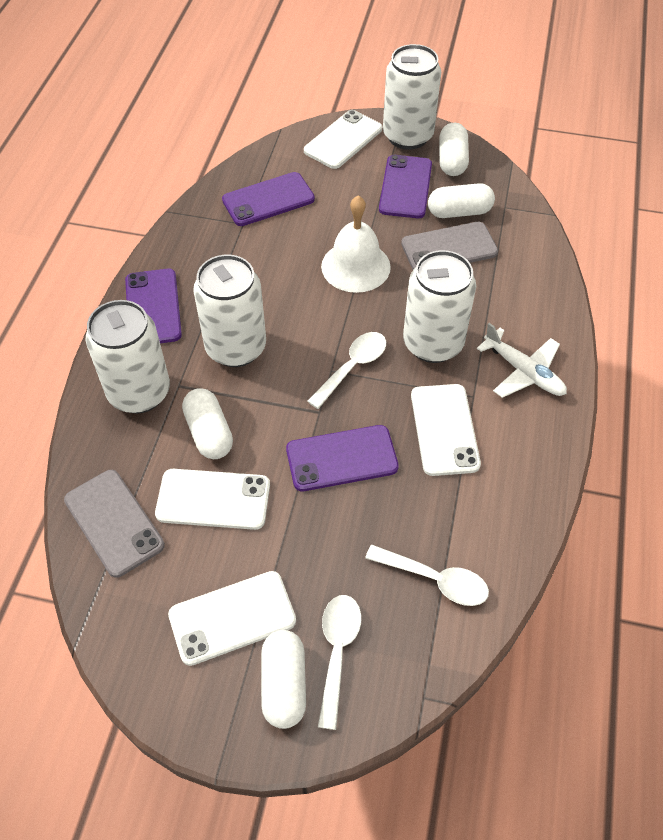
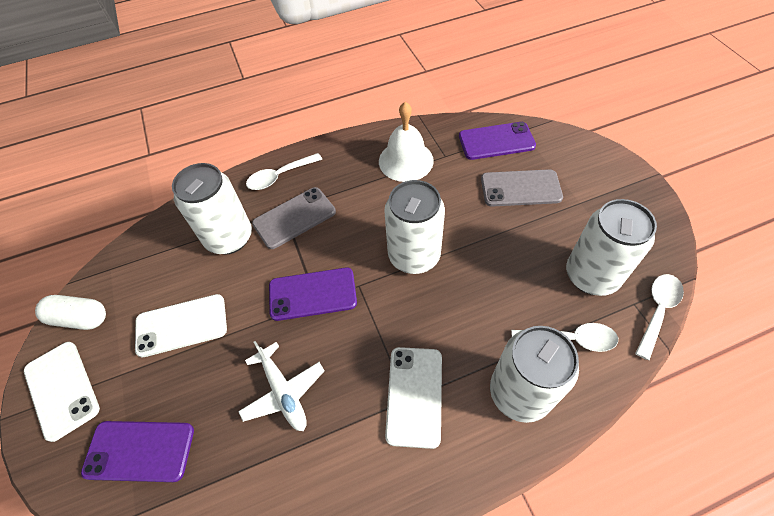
purple phone: [125,269,182,343] [222,172,315,226] [286,425,399,491] [379,155,432,218] = 4 -> [81,421,194,482] [269,268,357,321] [459,122,536,160] = 3
white capsule: [182,388,233,459] [261,630,306,729] [428,183,495,218] [439,123,469,176] = 4 -> [35,295,106,330] = 1
white phone: [155,469,270,530] [168,571,296,666] [304,110,382,169] [411,384,481,476] = 4 -> [24,342,100,442] [135,294,227,358] [385,347,442,449] = 3

